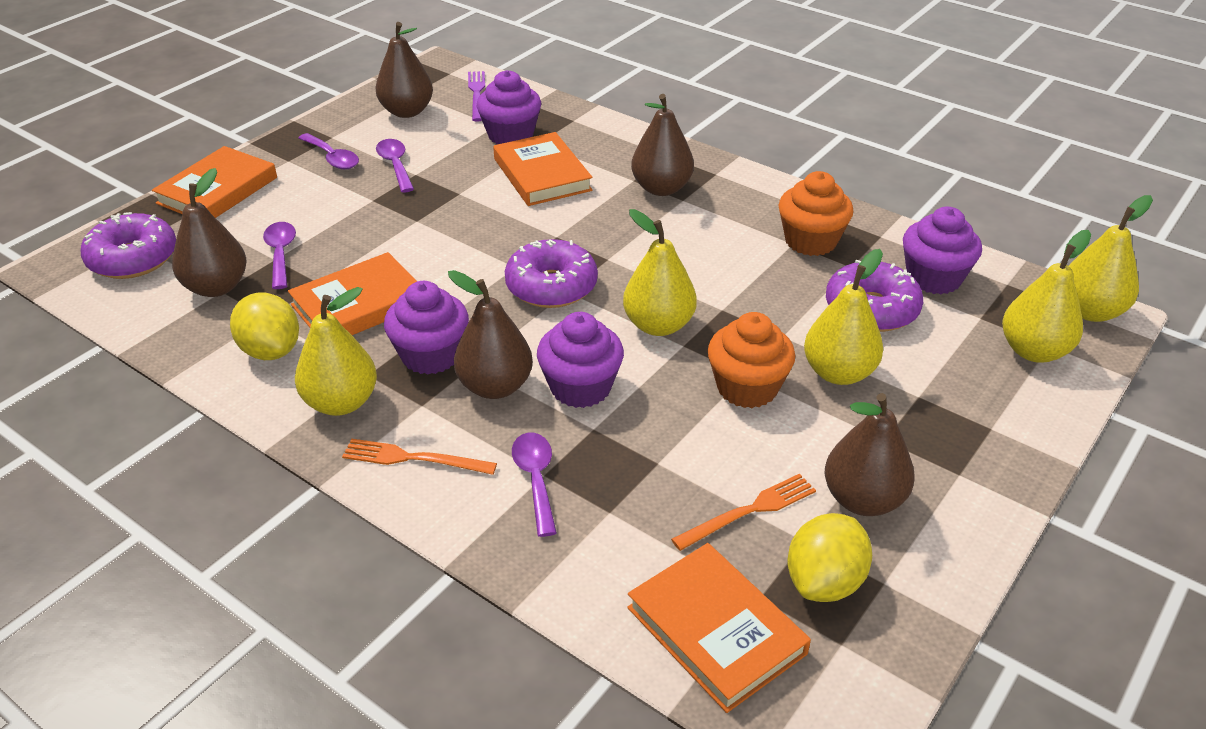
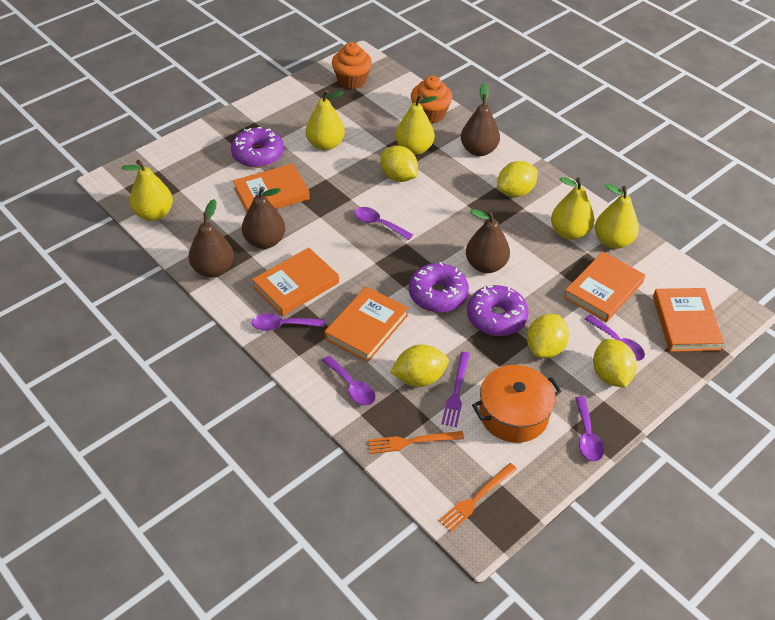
brown pear: [172,168,247,297] [375,22,433,118] [448,270,533,399] [631,94,694,196] [825,393,915,516] = 5 -> [189,199,234,277] [242,186,285,249] [461,83,500,156] [466,209,510,273] = 4
orange book: [152,146,277,218] [288,252,417,335] [493,132,592,206] [627,543,811,713] = 4 -> [233,164,310,213] [252,248,339,316] [324,286,408,362] [564,252,645,322] [653,288,724,352] = 5
orange pot: none = 0 -> [472,365,562,443] = 1
purple cupcake: [384,281,469,374] [477,70,541,144] [537,312,624,408] [903,207,982,294] = 4 -> none = 0
purple spoon: [263,222,296,289] [298,133,359,169] [376,139,414,192] [512,433,557,537] = 4 -> [252,313,325,331] [322,355,376,406] [354,207,413,240] [575,396,604,462] [585,315,645,361] = 5
yellow lemon: [230,293,299,360] [788,513,872,602] = 2 -> [380,145,418,182] [390,344,449,387] [497,161,538,197] [527,314,569,358] [593,339,637,388] = 5

